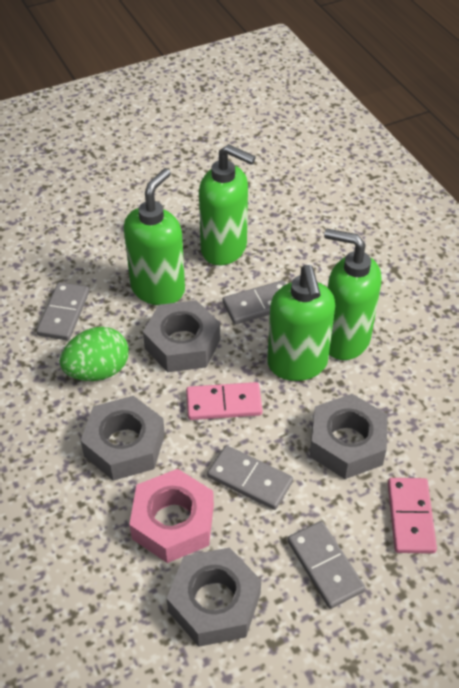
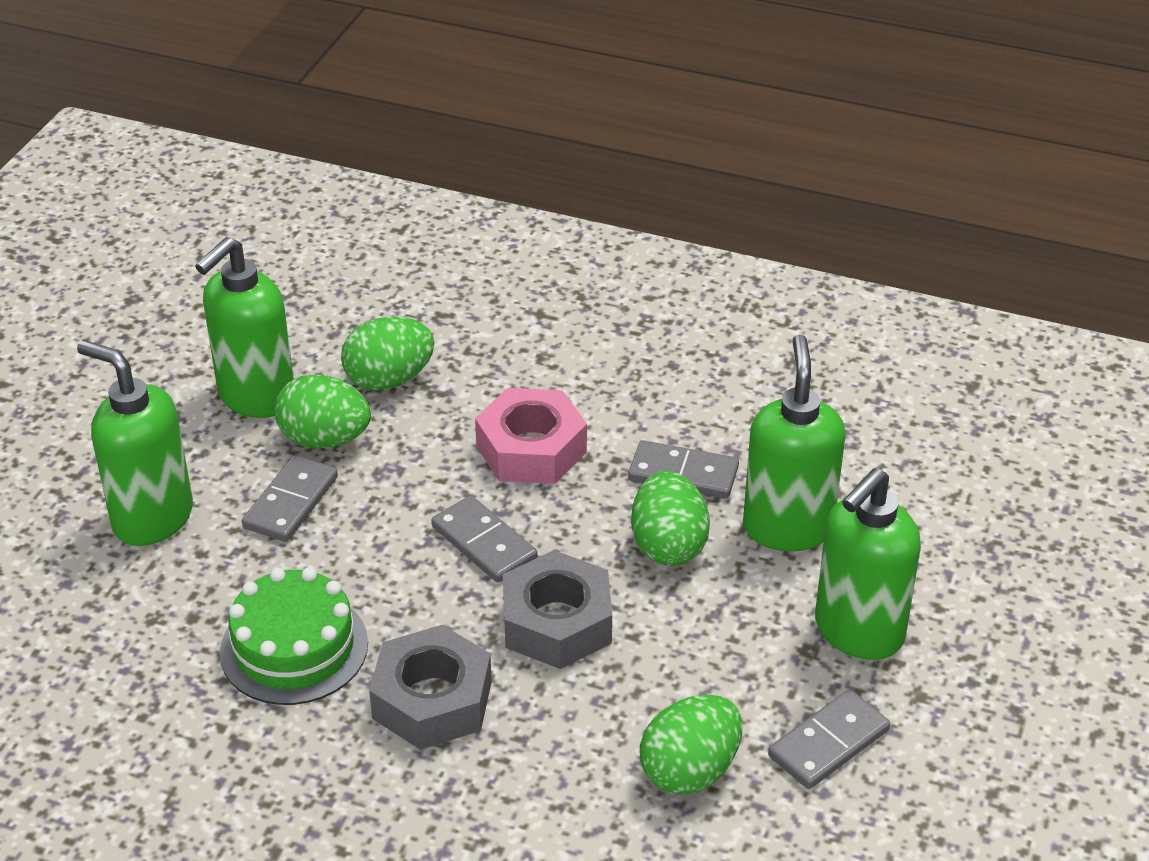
green cake: none = 0 -> [220,567,368,705] = 1
green egg: [60,327,129,381] = 1 -> [274,374,371,448] [341,317,435,391] [631,471,710,566] [640,694,742,795] = 4
grey nut: [81,396,165,481] [143,300,220,372] [167,547,261,647] [310,394,388,479] = 4 -> [369,625,492,750] [503,550,612,669] = 2
pink domino: [186,382,262,420] [388,478,437,554] = 2 -> none = 0

